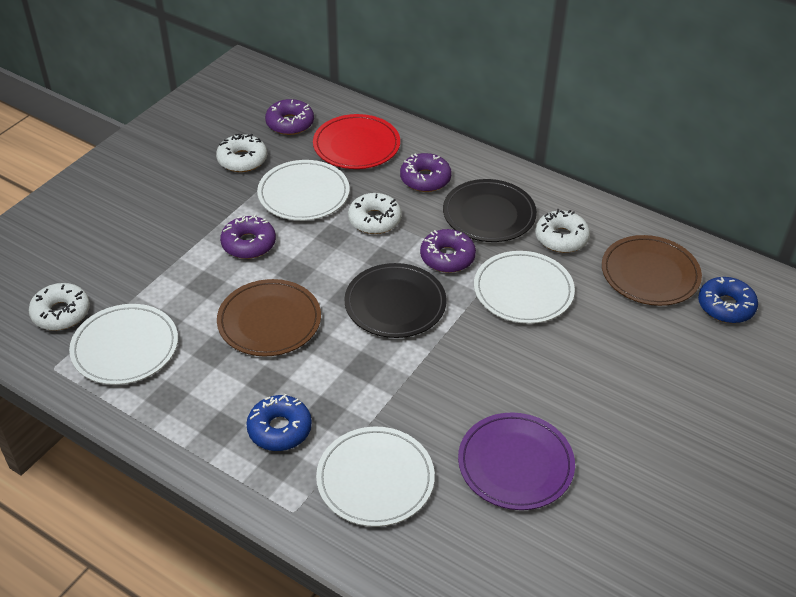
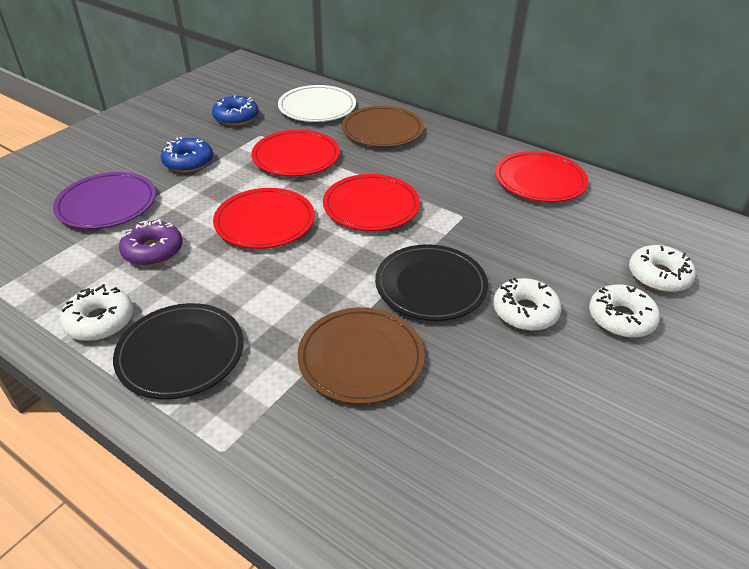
purple donut: [220,215,276,259] [265,99,314,135] [400,153,452,192] [420,229,476,273] = 4 -> [119,219,183,266] = 1
red plate: [313,114,400,169] = 1 -> [213,188,315,249] [251,130,340,176] [323,174,420,231] [495,151,588,202] = 4
white plate: [69,304,178,385] [257,160,350,221] [316,427,435,527] [474,251,575,324] = 4 -> [278,85,356,122] = 1

